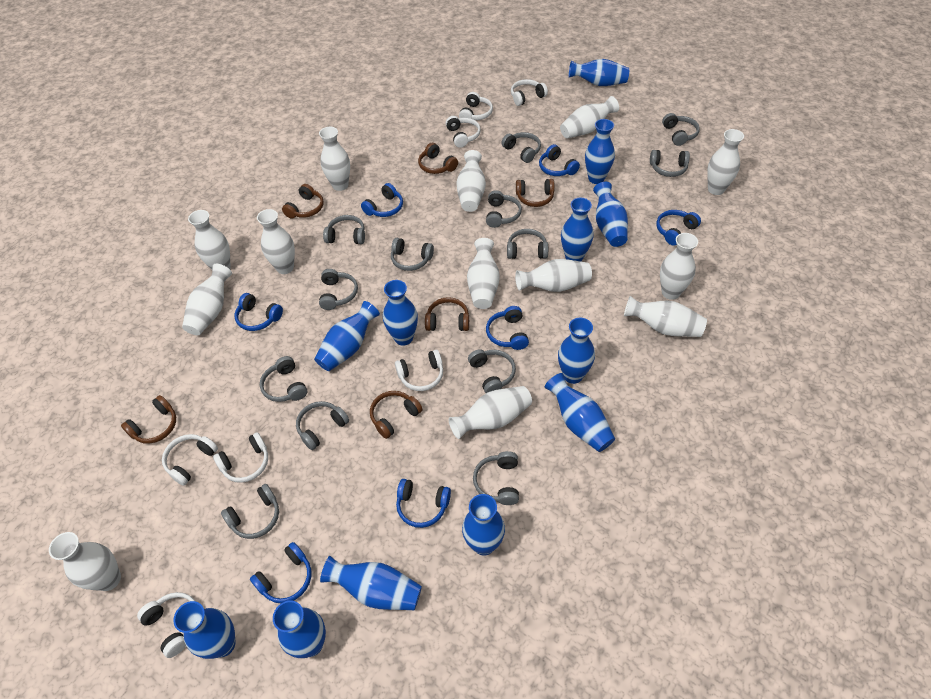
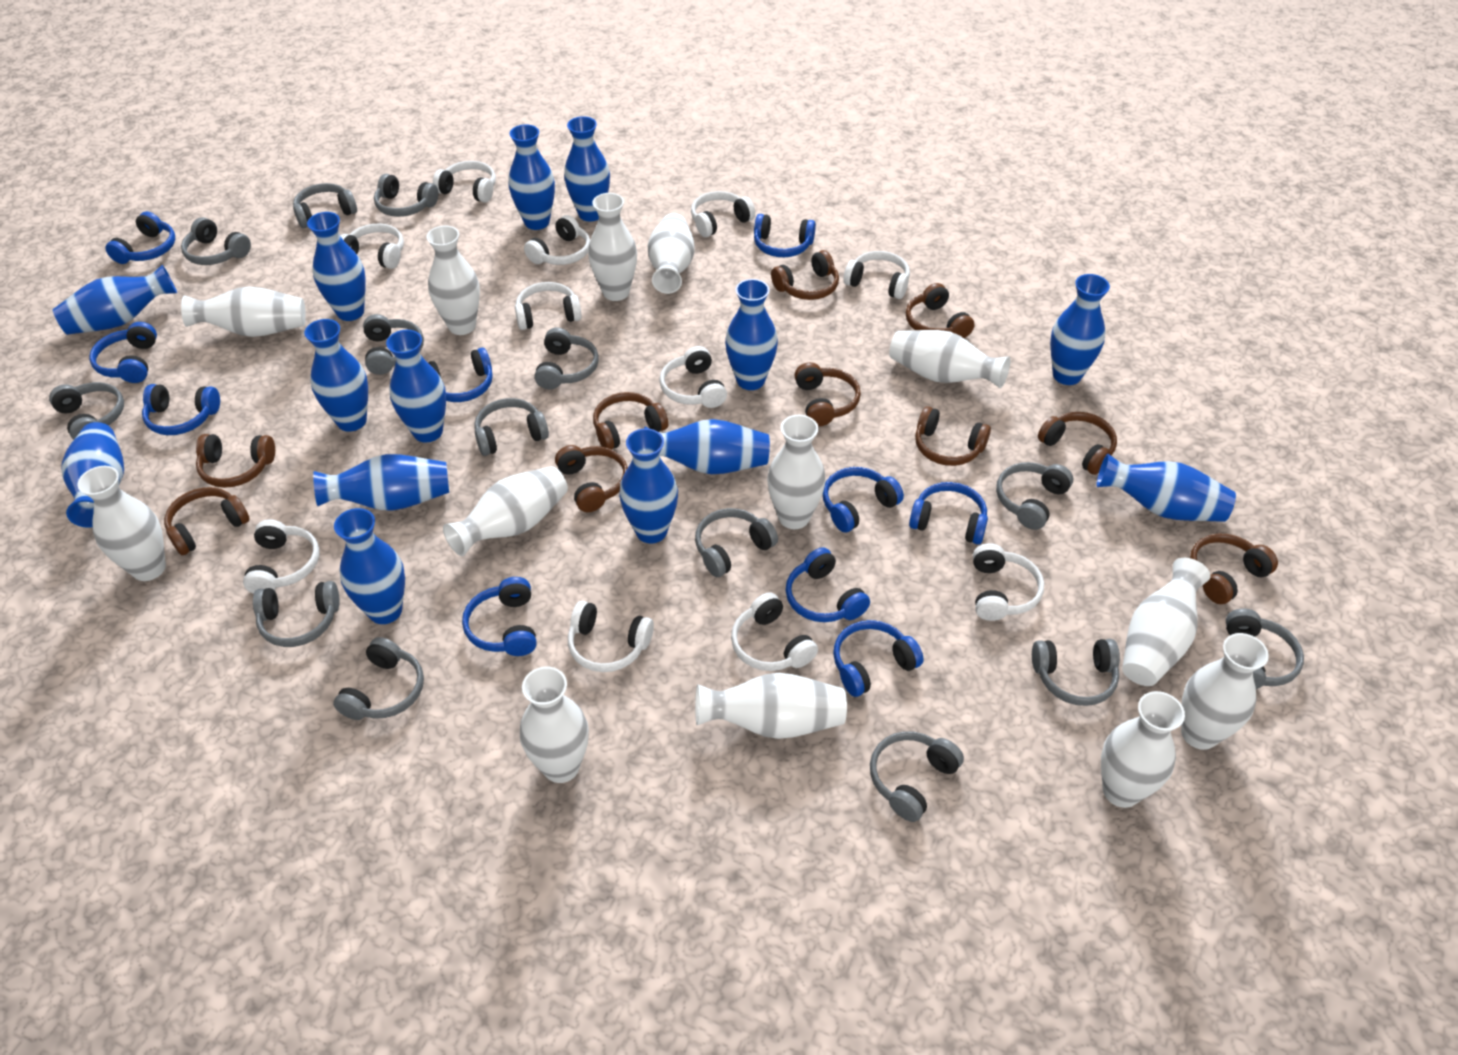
blue headphones: [235,293,283,331] [250,542,311,603] [361,183,403,217] [396,479,451,528] [486,306,529,350] [539,144,580,176] [657,210,701,246] = 7 -> [89,322,157,383] [105,211,175,264] [142,384,220,435] [429,348,493,402] [462,577,537,656] [754,214,816,257] [786,547,870,622] [823,467,904,532] [833,620,924,697] [909,482,988,544] = 10
blue vase: [173,601,235,659] [273,600,326,658] [314,301,380,371] [320,556,422,610] [383,280,418,346] [462,494,505,556] [545,373,615,452] [558,318,595,384] [561,198,594,262] [569,59,629,86] [585,119,615,184] [593,182,628,247] = 12 -> [53,265,177,335] [61,422,124,528] [304,319,368,432] [307,212,366,321] [313,454,449,511] [334,508,405,624] [386,330,446,443] [508,124,555,230] [564,116,610,222] [619,428,678,543] [644,419,770,474] [725,279,778,390] [1050,274,1110,385] [1096,454,1236,522] = 14
brown headphones: [121,395,176,444] [282,184,324,219] [370,391,422,439] [418,143,458,174] [425,297,469,331] [516,179,555,207] = 6 -> [164,487,250,555] [196,434,275,488] [555,445,628,512] [593,392,668,449] [771,250,839,300] [795,362,861,426] [906,283,974,338] [915,406,991,466] [1038,412,1117,475] [1190,533,1278,604] = 10
grey headphones: [221,484,279,539] [260,356,307,402] [296,401,349,450] [319,269,358,310] [323,215,365,244] [391,238,434,271] [468,349,516,393] [473,451,519,505] [486,190,522,228] [501,132,541,163] [507,229,548,259] [650,150,690,177] [662,113,700,146] = 13 -> [49,382,124,440] [181,217,251,265] [253,581,340,647] [293,183,357,228] [333,637,424,720] [363,314,424,375] [374,174,438,217] [474,398,549,456] [534,328,599,389] [695,508,778,577] [870,731,964,822] [996,462,1073,530] [1032,639,1120,706] [1226,608,1304,689] = 14
white headphones: [137,592,196,658] [162,434,218,486] [213,432,268,483] [395,350,443,391] [445,116,481,148] [459,92,493,120] [511,79,548,106] = 7 -> [243,519,319,594] [340,223,404,269] [433,161,496,203] [515,282,582,330] [524,215,590,265] [568,601,654,672] [659,346,727,408] [691,191,755,237] [731,592,818,671] [844,251,910,299] [973,543,1044,621] = 11

